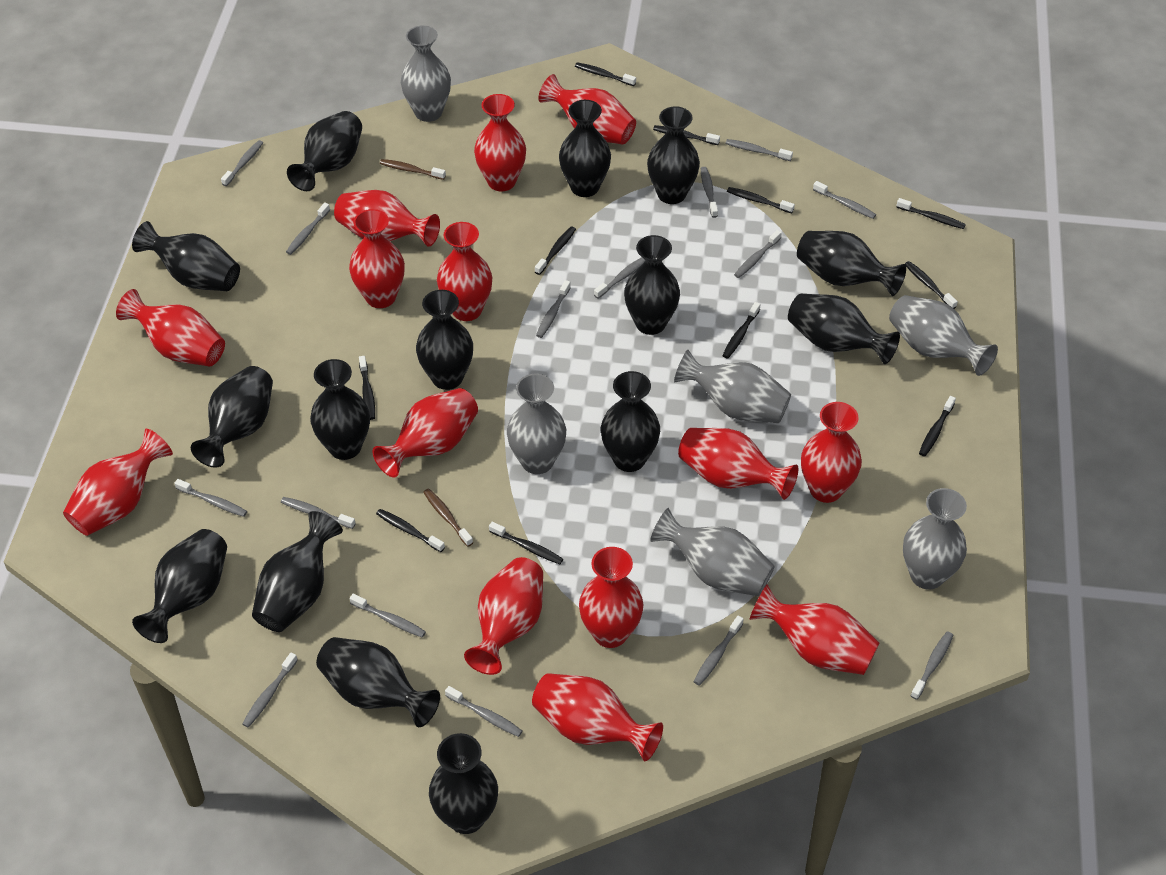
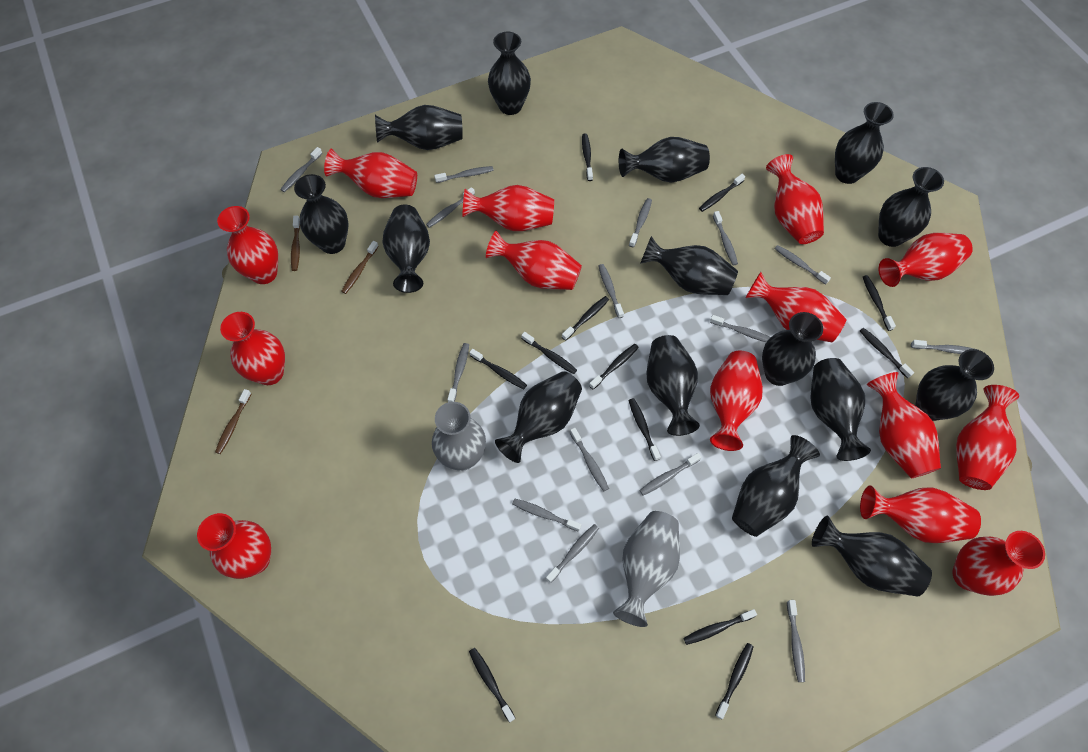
black toothbrush: [359,356,375,420] [376,509,445,552] [489,522,563,564] [535,226,576,275] [575,62,636,86] [653,125,720,145] [722,302,760,359] [727,187,795,213] [896,198,966,229] [905,261,958,309] [919,396,956,457] = 11 -> [469,648,515,722] [470,349,527,389] [521,332,577,374] [562,296,609,341] [582,134,593,181] [589,344,639,389] [628,398,661,461] [684,609,757,645] [699,174,745,212] [715,643,754,719] [860,328,914,378] [863,275,896,331] = 12
brown toothbrush: [380,159,446,180] [423,489,473,547] = 2 -> [215,389,251,454] [291,215,300,271] [341,241,379,294] = 3
grey vase: [401,25,451,122] [507,374,566,474] [650,508,775,596] [674,350,791,423] [889,295,998,376] [903,488,967,590] = 6 -> [432,402,486,470] [613,511,680,627] = 2

